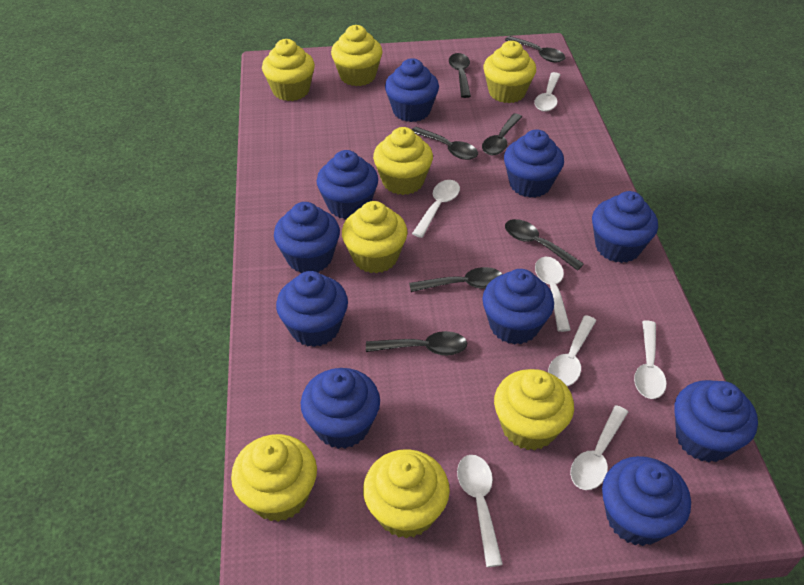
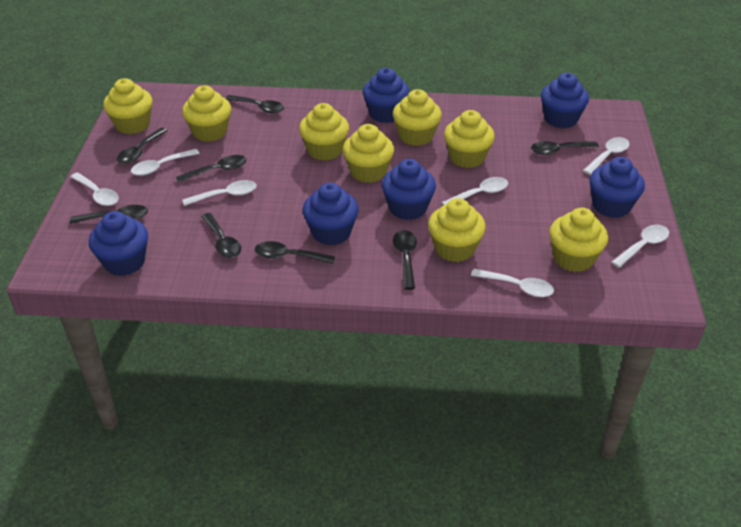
black spoon: [366,331,467,356] [409,267,503,292] [412,127,478,160] [449,53,471,98] [482,113,522,155] [505,36,565,62] [505,219,584,271] = 7 -> [70,205,148,224] [117,128,167,164] [176,155,246,183] [201,213,241,258] [226,95,284,113] [255,241,335,264] [393,230,417,290] [531,141,599,155] = 8
blue cupcake: [274,202,340,273] [276,271,348,347] [301,368,380,449] [317,150,378,219] [385,58,439,122] [482,269,554,345] [504,129,564,198] [592,191,658,263] [602,456,691,546] [674,380,758,462] = 10 -> [89,211,148,276] [303,183,359,245] [362,68,410,123] [382,159,436,220] [541,73,589,128] [589,157,645,218] = 6

